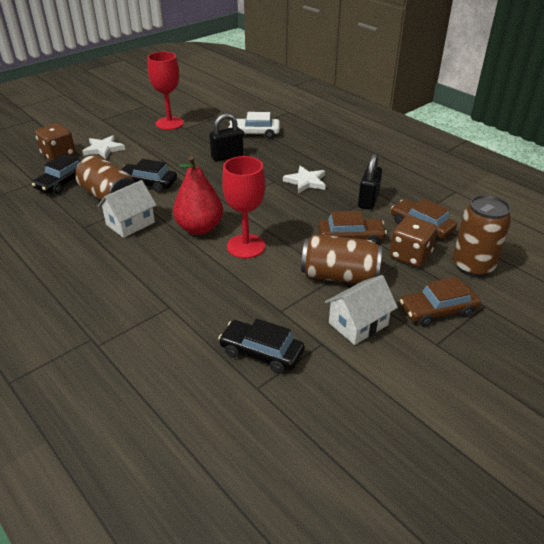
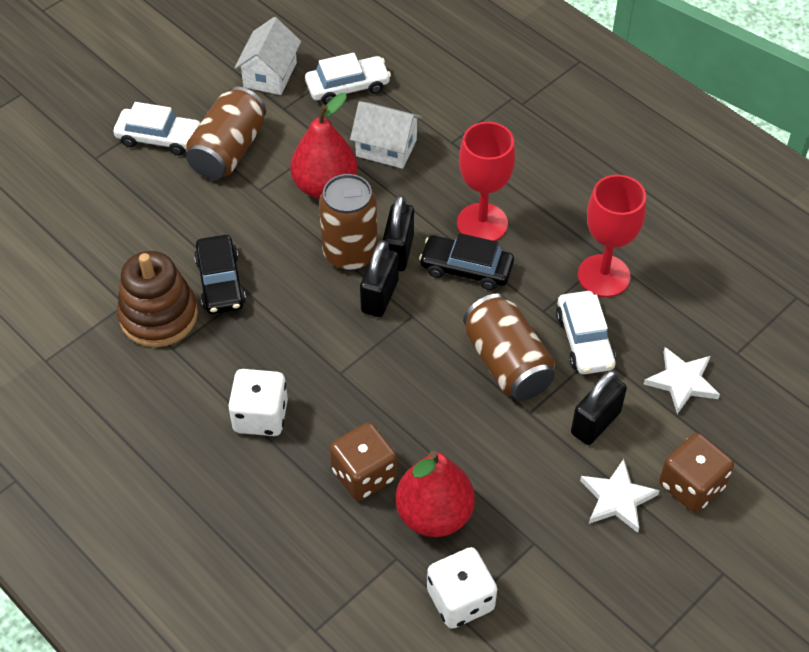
black car: [32,154,81,194] [121,159,177,193] [218,319,304,374] = 3 -> [194,235,246,314] [419,233,514,290] = 2
black padlock: [209,113,243,162] [358,153,382,210] = 2 -> [360,240,399,317] [383,195,414,271] [571,370,627,445] = 3
brown car: [318,211,387,244] [391,198,457,240] [400,277,481,326] = 3 -> none = 0
brown stacking toy: none = 0 -> [117,251,198,347] = 1
red pear: [173,156,223,235] = 1 -> [290,93,358,199] [396,451,475,537] = 2
white car: [228,112,280,138] = 1 -> [114,102,200,155] [305,53,391,105] [556,291,616,374] = 3
white dice: none = 0 -> [228,369,288,436] [427,547,497,629] = 2

